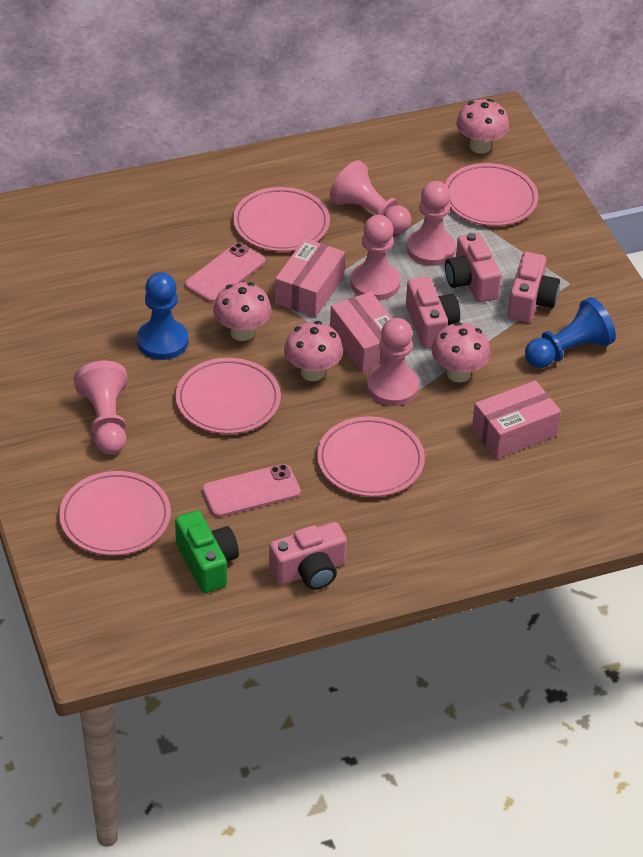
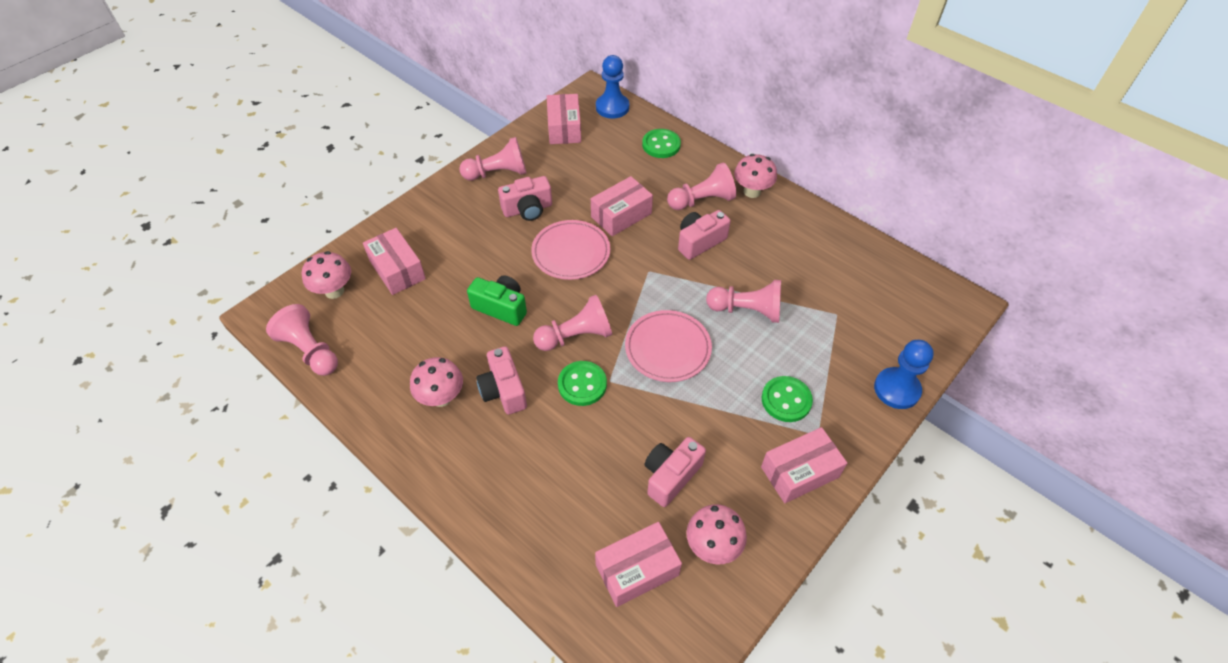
green button: none = 0 -> [558,361,607,406] [642,129,681,158] [762,376,813,422] = 3
pink box: [275,238,345,317] [330,292,392,373] [472,381,561,459] = 3 -> [363,228,426,295] [547,94,581,144] [591,176,653,236] [595,522,682,607] [761,427,847,503] = 5
pink phone: [185,243,265,303] [202,464,301,517] = 2 -> none = 0
pink plate: [59,471,171,556] [176,358,281,434] [233,187,330,252] [317,416,425,497] [445,163,538,226] = 5 -> [531,220,610,280] [625,310,712,382] = 2

